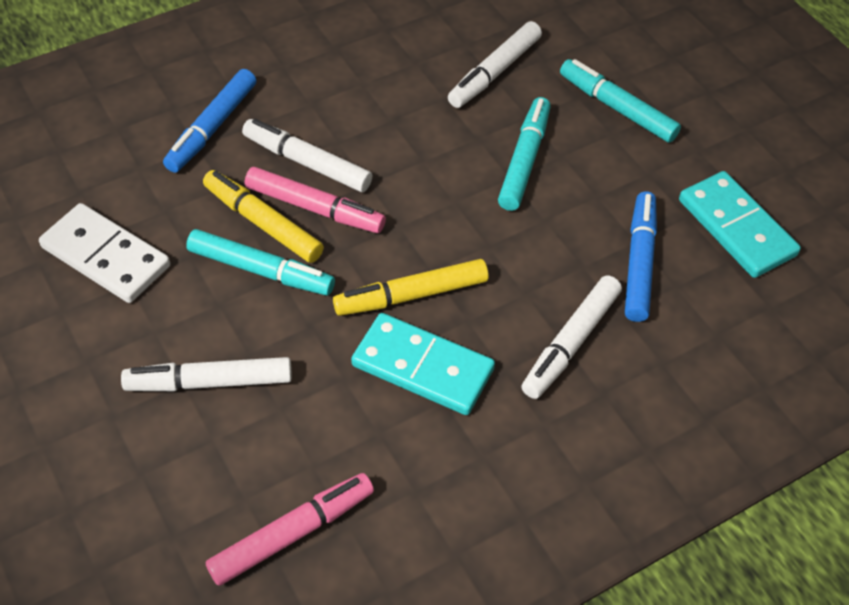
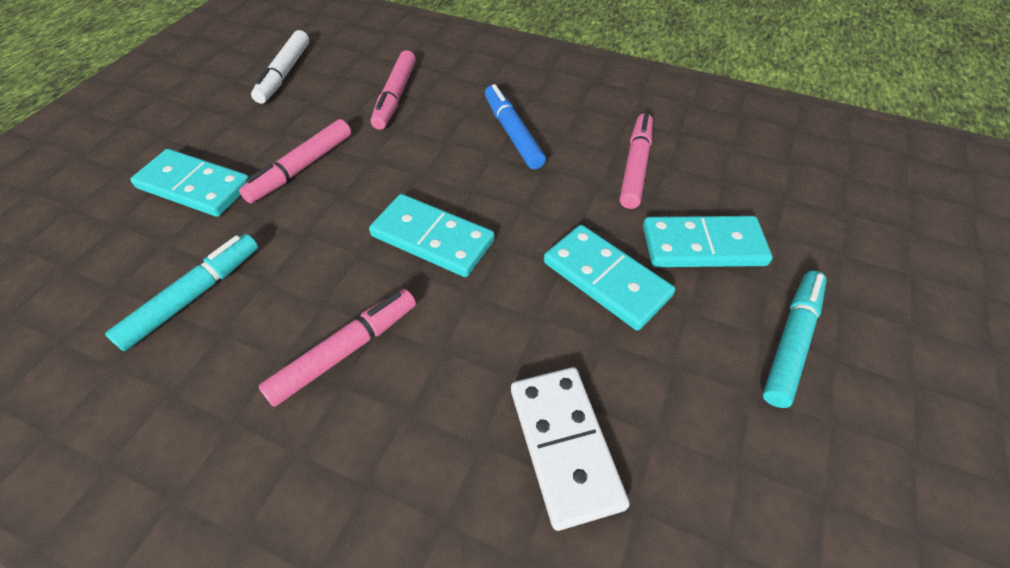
blue marker: [163,69,256,173] [625,191,657,322] = 2 -> [485,84,546,170] = 1
pink marker: [206,473,374,586] [245,167,386,233] = 2 -> [239,119,351,203] [259,289,416,407] [371,50,416,130] [620,113,653,209] = 4
turquoise domino: [351,313,495,415] [679,171,801,278] = 2 -> [130,149,249,217] [369,194,495,277] [544,225,675,330] [643,216,773,267] = 4
turquoise marker: [186,229,335,296] [498,97,551,211] [560,59,681,143] = 3 -> [105,234,258,351] [763,271,827,408] = 2
white marker: [121,357,292,391] [242,119,372,192] [448,21,542,108] [521,275,622,399] = 4 -> [251,30,309,104] = 1
yellow marker: [203,170,324,263] [333,259,489,316] = 2 -> none = 0

